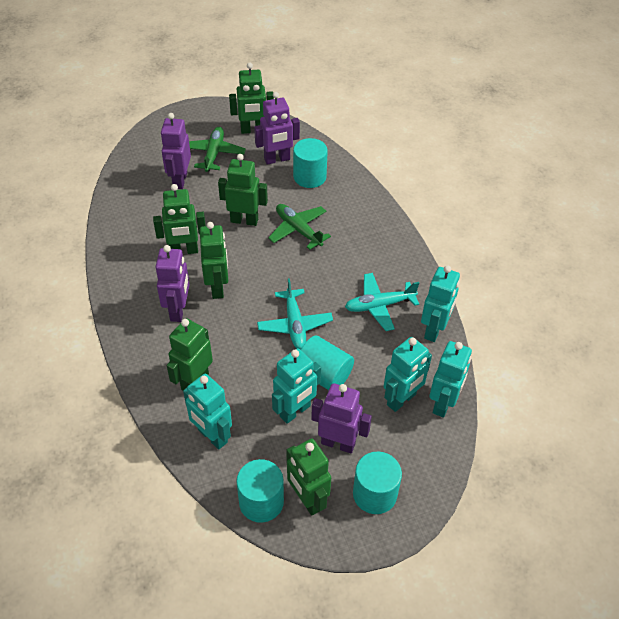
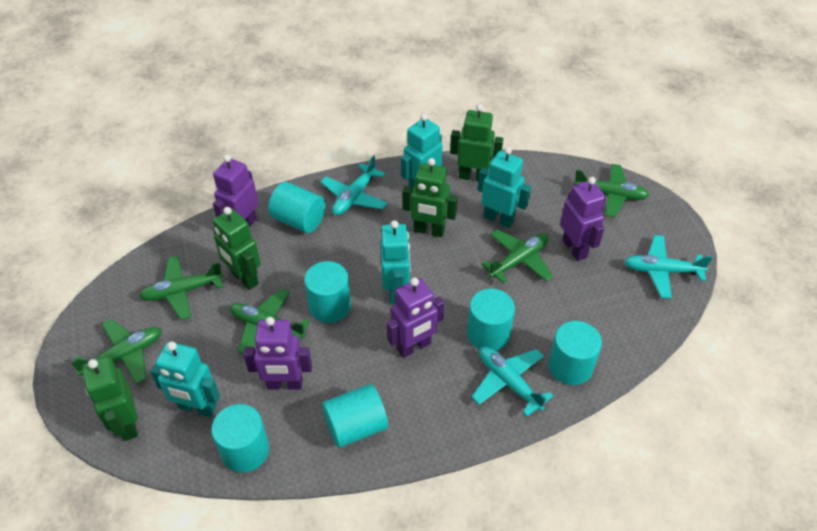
green plane: [189,127,246,172] [268,204,331,250] = 2 -> [71,319,162,384] [139,256,224,320] [230,288,310,354] [481,229,553,284] [573,164,649,217] = 5
green robot: [153,184,206,254] [167,318,213,391] [200,222,228,299] [218,154,268,226] [229,63,274,134] [286,439,331,516] = 6 -> [82,357,138,441] [213,207,261,290] [402,158,458,237] [450,104,503,181] = 4
turquoise cylinder: [236,459,284,523] [293,138,328,188] [301,335,354,390] [353,452,402,514] = 4 -> [211,404,269,473] [268,182,326,233] [304,261,351,323] [322,384,388,448] [467,289,515,351] [548,321,602,385] = 6
turquoise plane: [257,278,333,350] [345,273,419,331] = 2 -> [320,155,387,215] [472,346,553,417] [624,235,713,299] = 3
turquoise robot: [183,374,232,450] [272,348,321,424] [384,337,432,412] [421,265,460,342] [429,341,472,418] = 5 -> [150,341,220,417] [380,220,410,304] [401,114,443,191] [477,147,531,228] = 4

